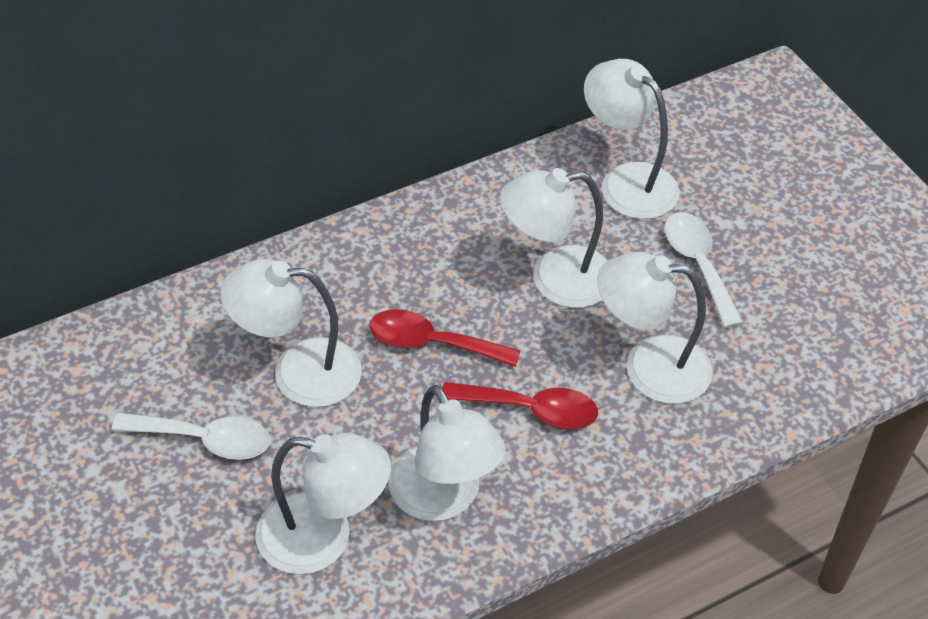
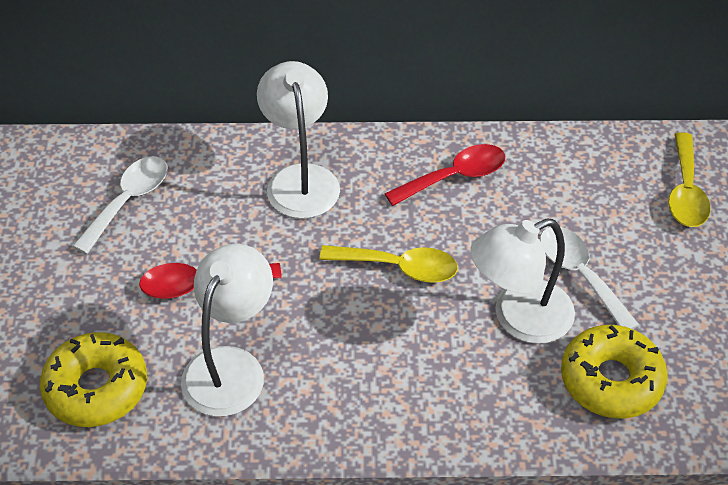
white lamp: [221,259,362,407] [255,433,391,574] [388,385,506,521] [500,168,608,308] [584,59,679,219] [598,252,713,404] = 6 -> [181,244,273,417] [257,61,340,219] [470,219,575,344] = 3
yellow donut: none = 0 -> [40,332,147,427] [561,325,668,418] = 2
yellow spoon: none = 0 -> [319,245,458,283] [668,132,711,227] = 2

